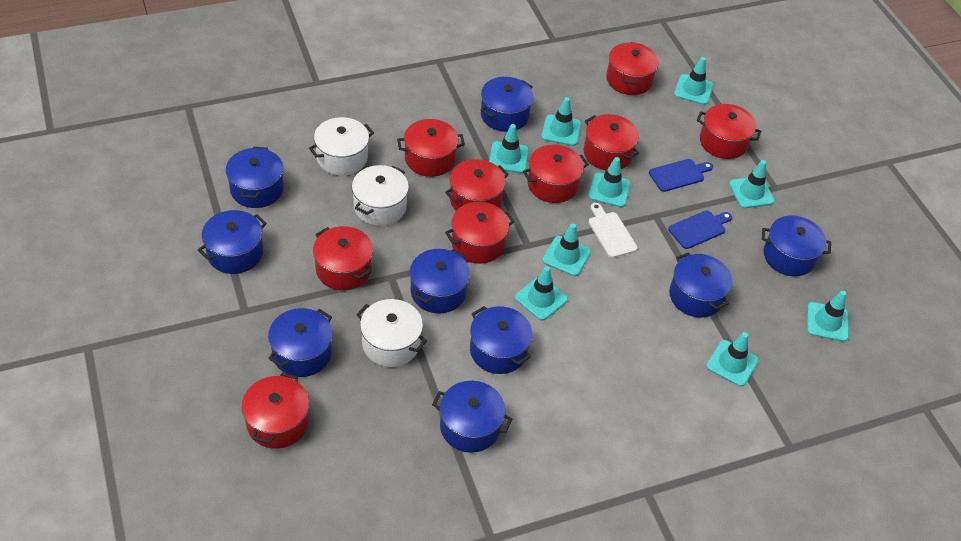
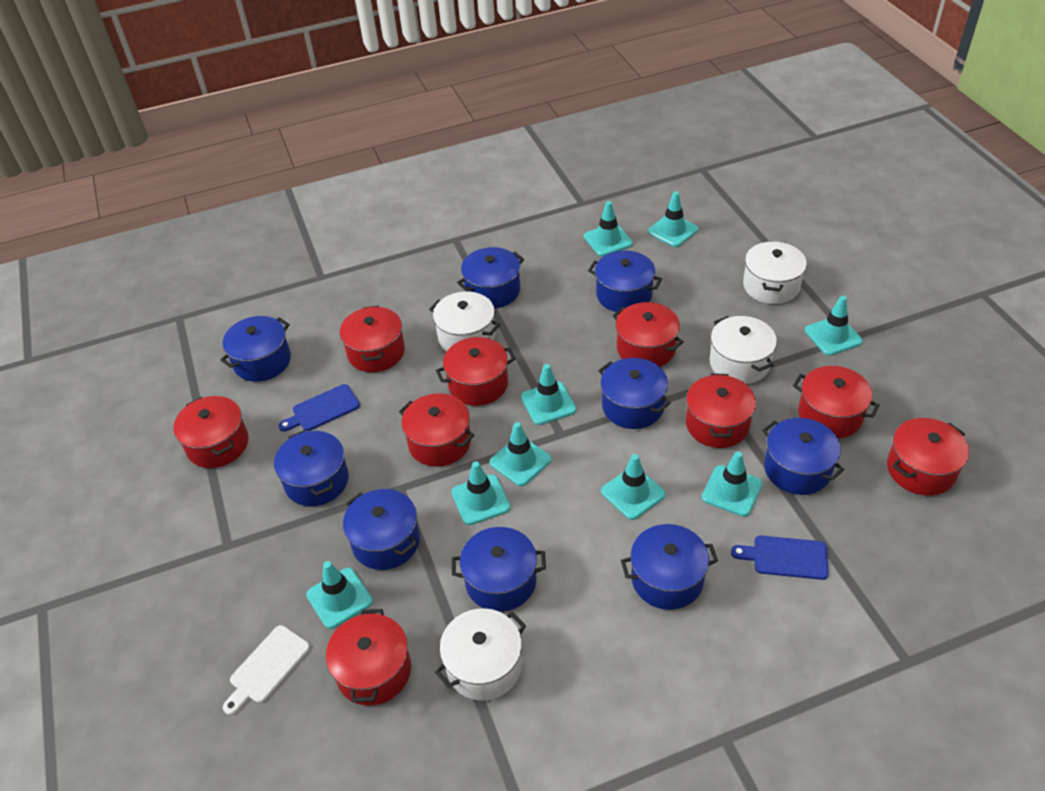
white pot: [309,117,374,176] [352,165,409,226] [356,299,427,367] = 3 -> [429,292,500,351] [435,608,526,701] [709,316,777,384] [743,241,807,304] = 4

